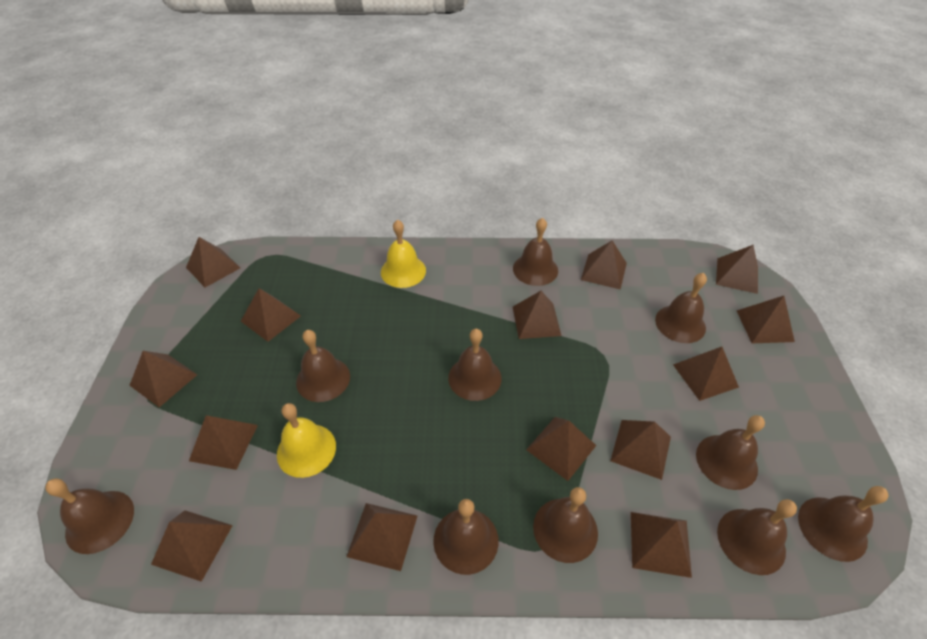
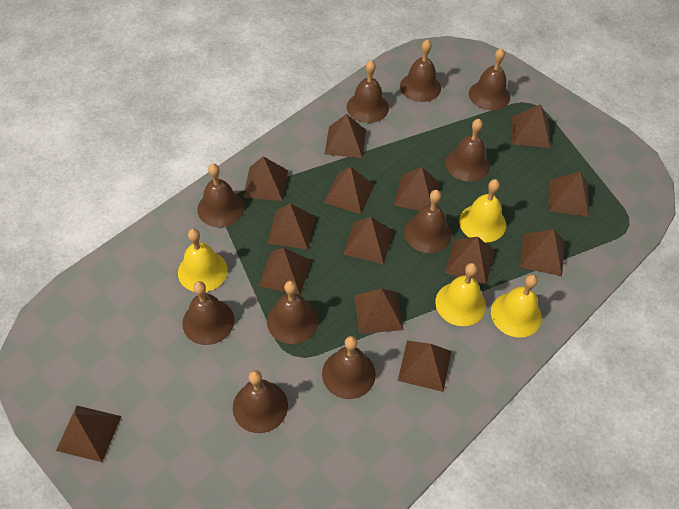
yellow bell: [277,403,336,478] [381,220,426,288] = 2 -> [178,229,228,292] [435,263,486,326] [459,179,506,242] [491,274,542,338] = 4

